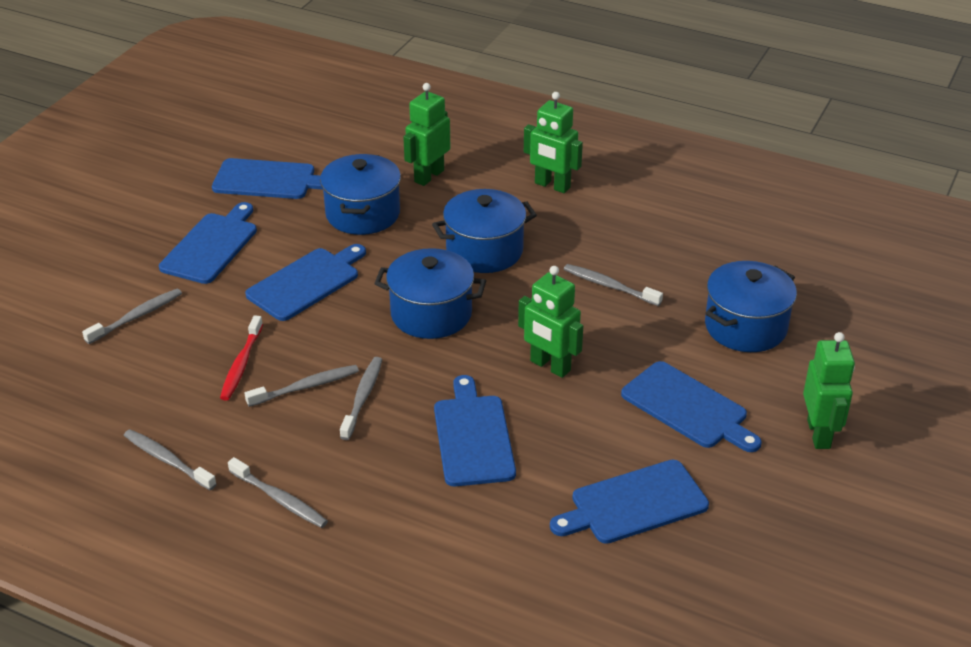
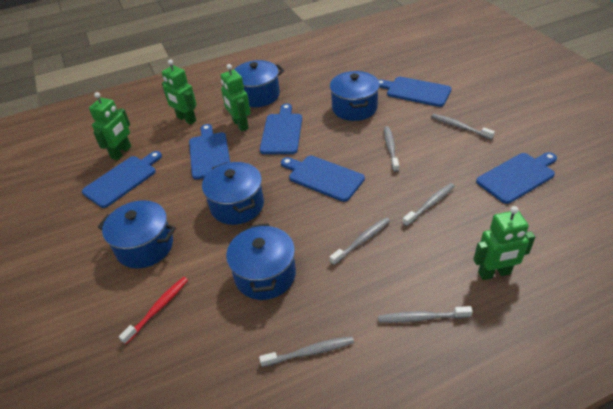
blue pot: [320,154,401,235] [374,248,486,339] [432,189,537,273] [705,261,797,352] = 4 -> [98,200,176,268] [202,162,264,225] [226,223,296,300] [234,60,284,107] [330,71,380,121] = 5

